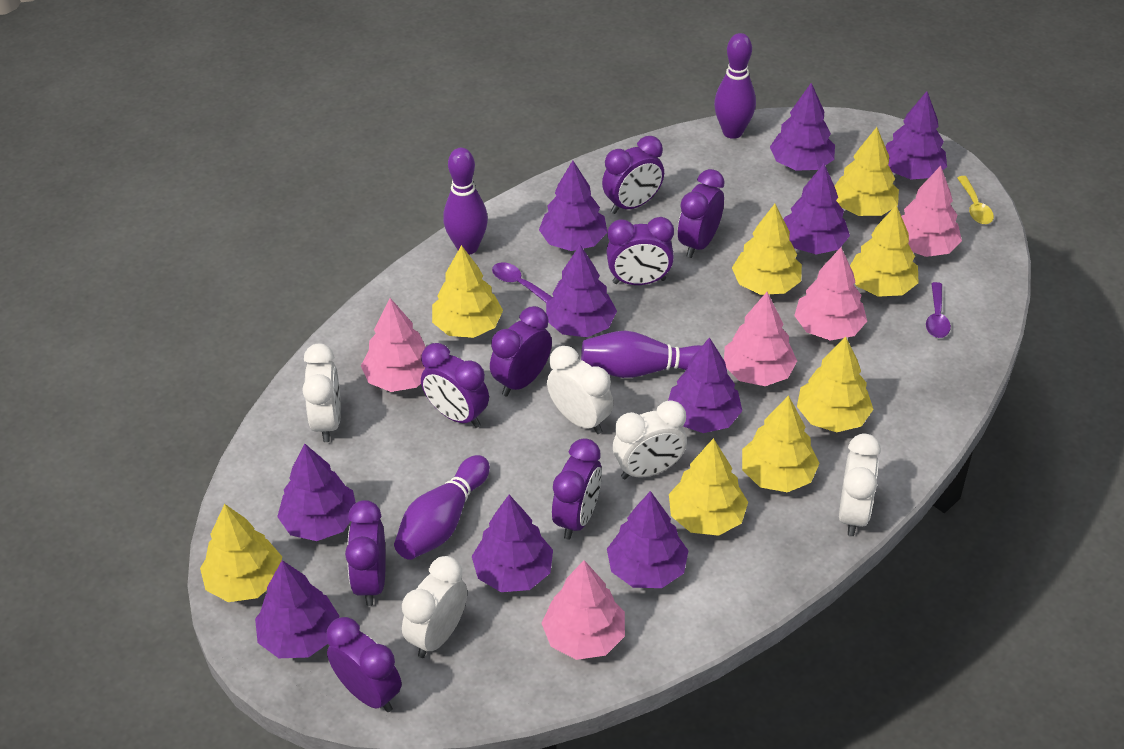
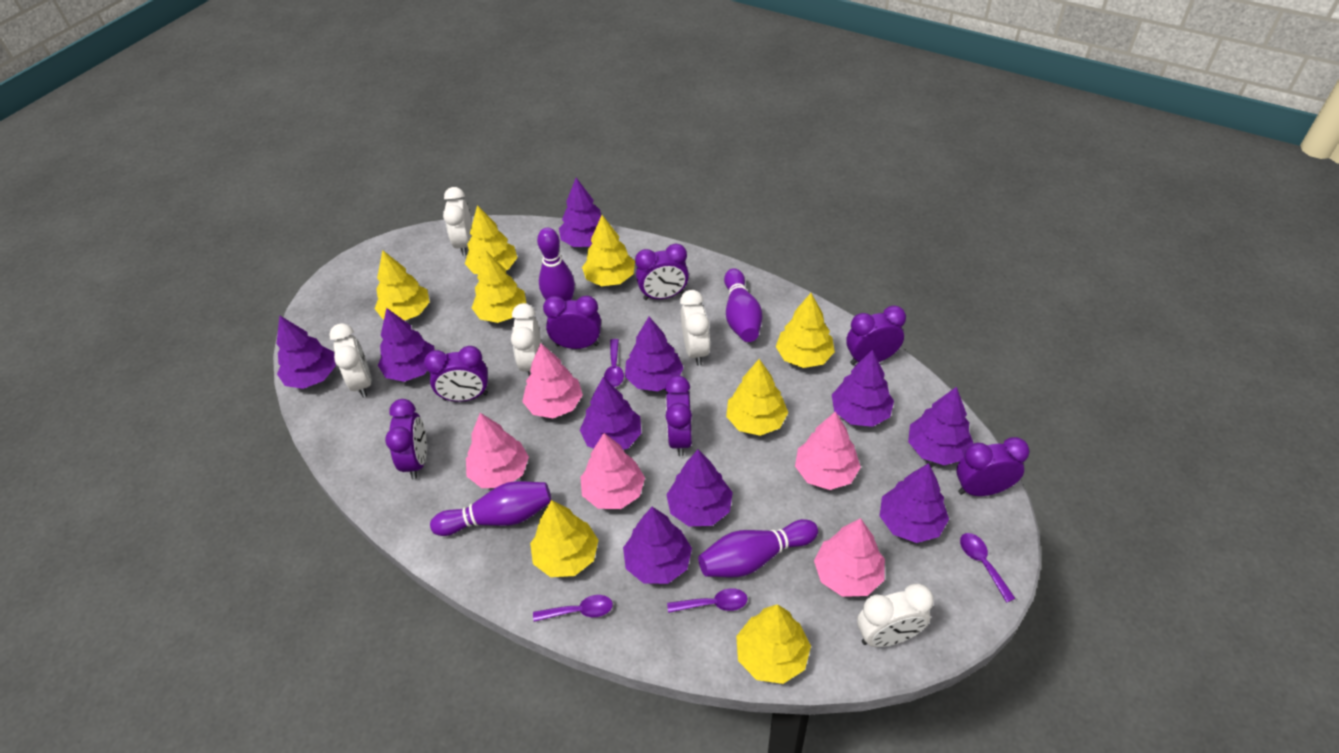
purple clock: [326,617,402,712] [345,500,386,606] [421,343,489,428] [490,306,552,396] [552,438,602,540] [602,136,664,214] [607,217,674,285] [678,169,725,258] = 8 -> [385,399,427,479] [424,346,488,402] [543,296,601,349] [635,243,689,300] [665,376,692,456] [846,305,906,365] [956,437,1030,496] = 7
purple spoon: [492,262,552,303] [926,282,951,338] = 2 -> [533,595,613,622] [604,339,624,387] [667,588,747,613] [960,533,1016,603] = 4
yellow spoon: [957,176,994,224] = 1 -> none = 0

